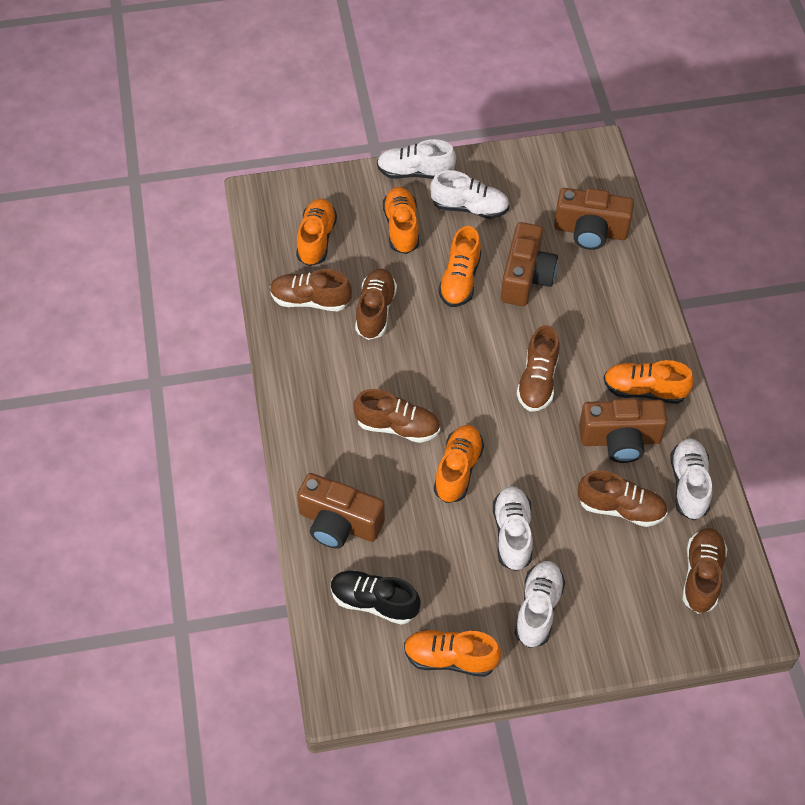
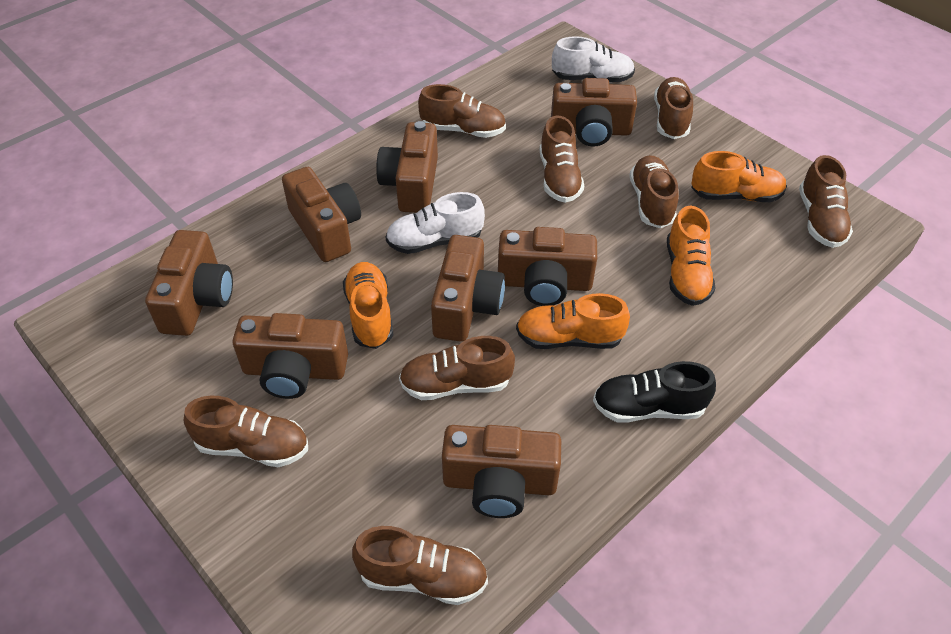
brown camera: [297,473,385,549] [501,222,558,306] [554,188,634,250] [579,398,667,463] = 4 -> [145,230,233,336] [232,313,348,399] [282,167,361,262] [376,121,438,213] [431,235,505,342] [442,425,561,518] [498,227,597,306] [551,78,637,147] = 8
brown shoe: [270,269,352,311] [354,389,440,443] [355,269,397,340] [517,325,560,412] [578,470,668,527] [683,528,727,614] = 6 -> [184,396,308,467] [352,526,488,605] [399,336,515,400] [418,84,506,138] [540,116,584,203] [630,155,679,228] [654,77,693,139] [799,155,853,248] = 8
orange shoe: [296,199,337,266] [383,187,419,254] [404,629,501,677] [434,425,484,503] [438,226,481,307] [604,360,694,404] = 6 -> [343,262,393,349] [516,293,630,349] [667,206,715,306] [691,151,787,202] = 4
white shoe: [377,139,456,179] [430,170,509,219] [493,486,533,571] [515,561,565,648] [670,438,712,520] = 5 -> [386,192,485,254] [552,36,635,83] = 2

